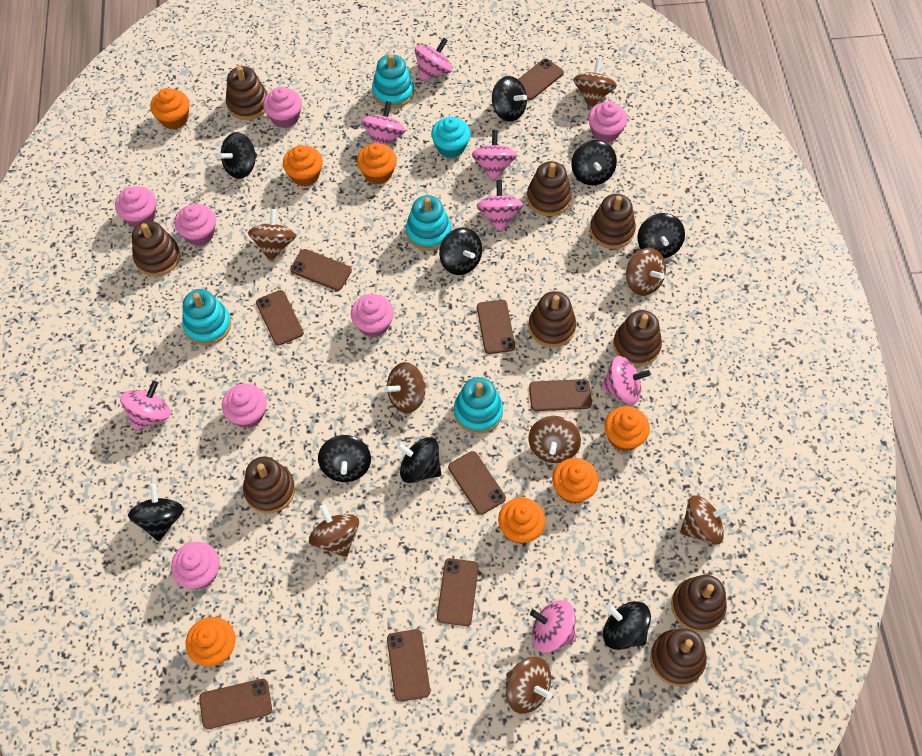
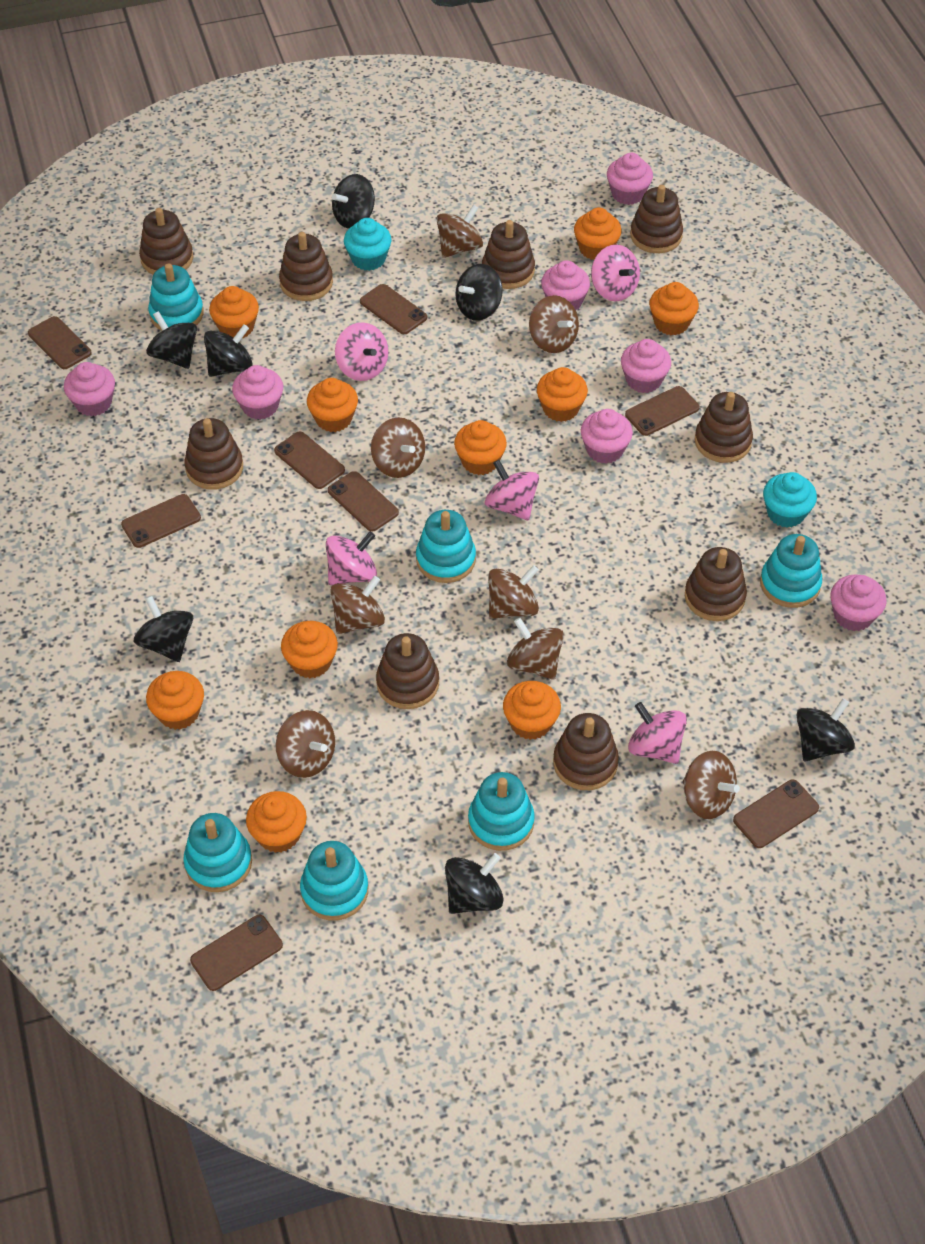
black spinning top: [128,484,184,541] [218,132,257,179] [318,435,371,482] [396,437,441,483] [439,228,482,275] [492,76,527,122] [571,140,617,185] [603,601,651,650] [638,213,685,259] = 9 -> [134,596,193,662] [146,311,197,369] [204,324,253,377] [332,174,375,229] [445,853,504,914] [455,264,503,321] [796,698,855,761] = 7
brown phone: [199,679,272,729] [256,290,304,346] [290,249,352,291] [387,629,430,702] [437,558,479,626] [448,451,506,515] [477,300,515,354] [518,58,564,100] [529,379,592,411] = 9 -> [28,316,92,369] [121,494,201,548] [190,915,283,991] [274,432,345,489] [328,471,399,532] [360,284,427,334] [625,386,699,436] [733,780,819,848] = 8
orange cupcake: [150,88,189,130] [186,617,236,667] [283,145,323,187] [357,143,397,185] [498,497,545,544] [552,458,599,504] [604,406,650,451] = 7 -> [146,671,204,730] [209,286,259,338] [246,791,307,853] [281,621,338,678] [307,378,358,432] [454,420,507,475] [503,681,561,740] [537,367,588,422] [574,207,622,260] [649,282,699,335] = 10
pink spinning top: [120,380,171,431] [362,101,406,145] [415,38,452,81] [472,130,517,181] [476,180,523,232] [530,600,576,653] [601,356,651,405] = 7 -> [326,531,377,585] [335,322,388,381] [485,460,539,521] [591,245,640,301] [628,702,687,764] = 5
turquoise cupcake: [431,116,471,158] = 1 -> [344,218,392,271] [763,472,817,528] = 2
turquoise stacking toy: [182,289,231,345] [372,54,414,108] [406,195,451,250] [454,377,503,434] = 4 -> [148,263,204,331] [183,813,252,892] [300,841,368,921] [416,510,476,583] [468,772,535,851] [760,534,822,608] = 6

